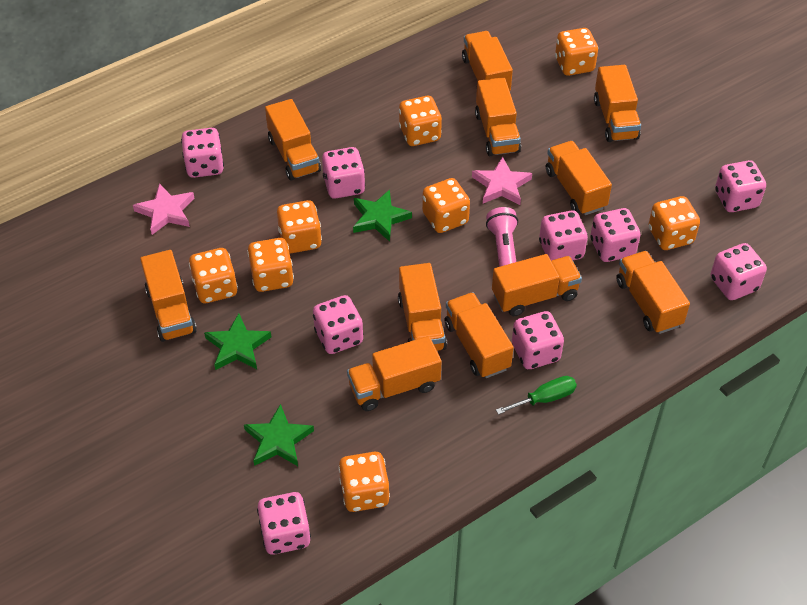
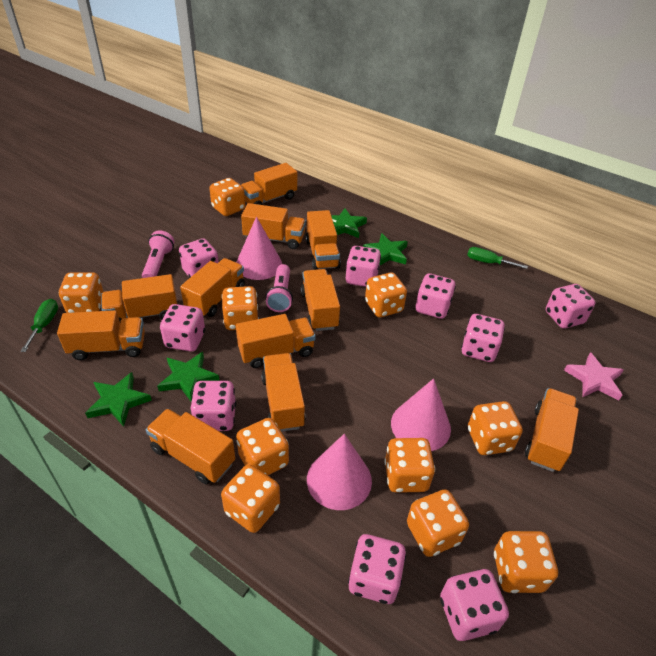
green screwdriver: [496,376,577,415] = 1 -> [20,299,58,352] [467,247,528,269] = 2
green star: [204,313,271,370] [244,404,314,466] [353,189,412,242] = 3 -> [85,372,152,427] [157,352,219,402] [331,208,367,238] [363,233,408,266] = 4
orange dice: [189,248,238,303] [247,238,294,292] [277,200,322,253] [338,452,390,512] [399,96,442,146] [422,178,470,233] [555,28,598,76] [648,196,700,250] = 8 -> [59,272,104,313] [209,178,245,216] [221,464,280,533] [222,286,259,330] [236,418,289,475] [365,272,407,318] [384,438,435,493] [407,489,469,557] [468,401,523,455] [494,531,558,593] = 10
pink cone: none = 0 -> [236,217,282,280] [307,434,372,510] [391,378,451,451] = 3
pink flashlight: [486,207,518,267] = 1 -> [142,231,174,278] [265,264,293,312] = 2
pink star: [133,183,195,235] [472,156,532,205] = 2 -> [564,352,624,400] = 1

